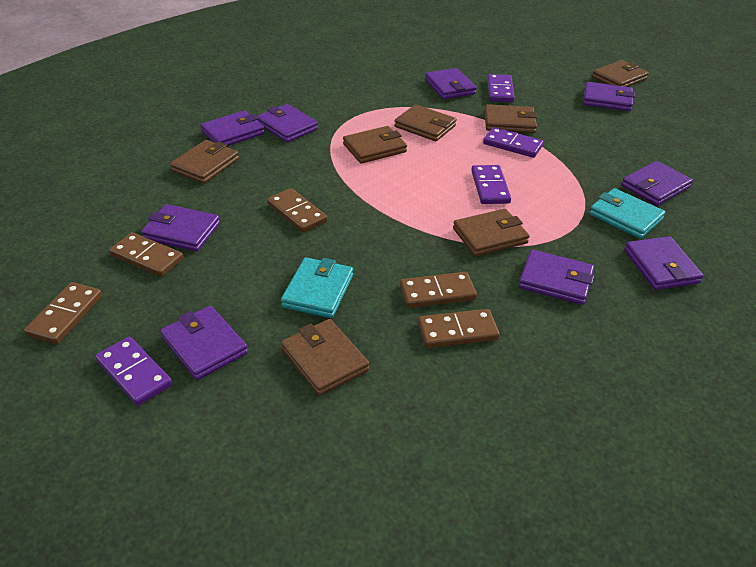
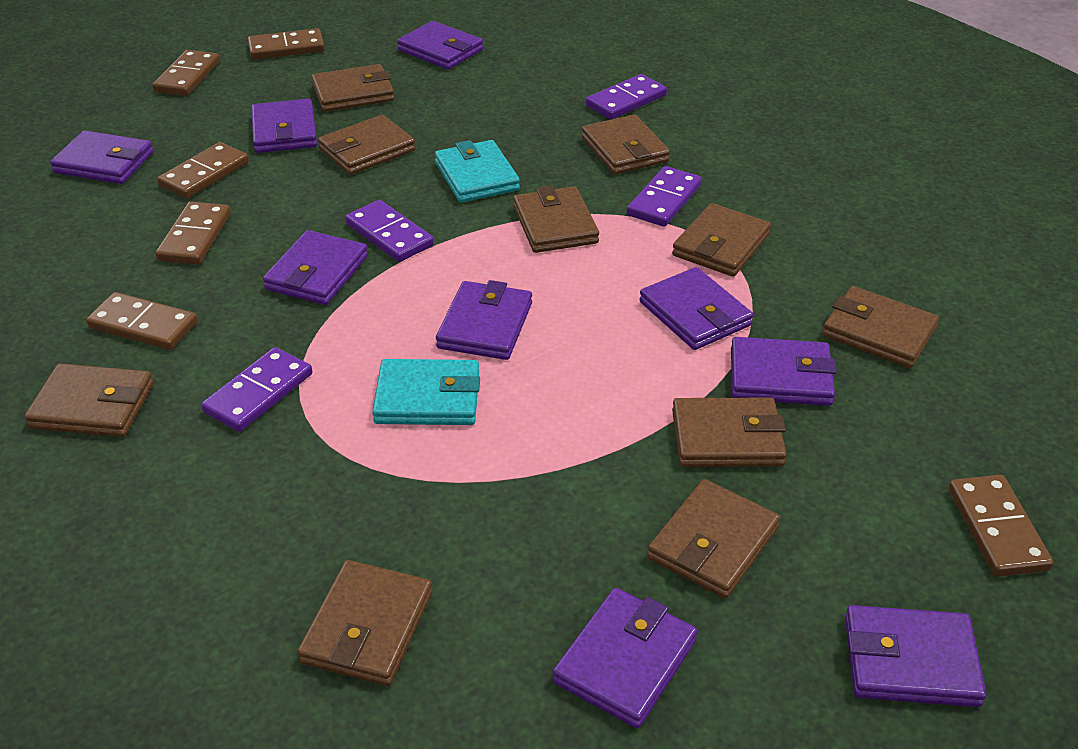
brown domino: [24,282,102,344] [109,232,184,277] [267,188,328,233] [400,272,477,308] [418,309,500,348] = 5 -> [86,292,198,350] [152,50,220,96] [155,202,231,265] [157,142,249,199] [248,28,325,60] [948,475,1053,577] = 6
brown wallet: [170,140,239,184] [281,319,369,396] [343,126,407,164] [394,104,457,141] [453,209,530,256] [485,104,538,133] [592,60,649,87] = 7 -> [24,363,154,437] [297,560,433,686] [312,64,394,112] [318,115,416,175] [513,186,599,253] [582,114,670,174] [647,479,780,599] [672,203,771,277] [672,397,787,467] [822,286,939,368] = 10

